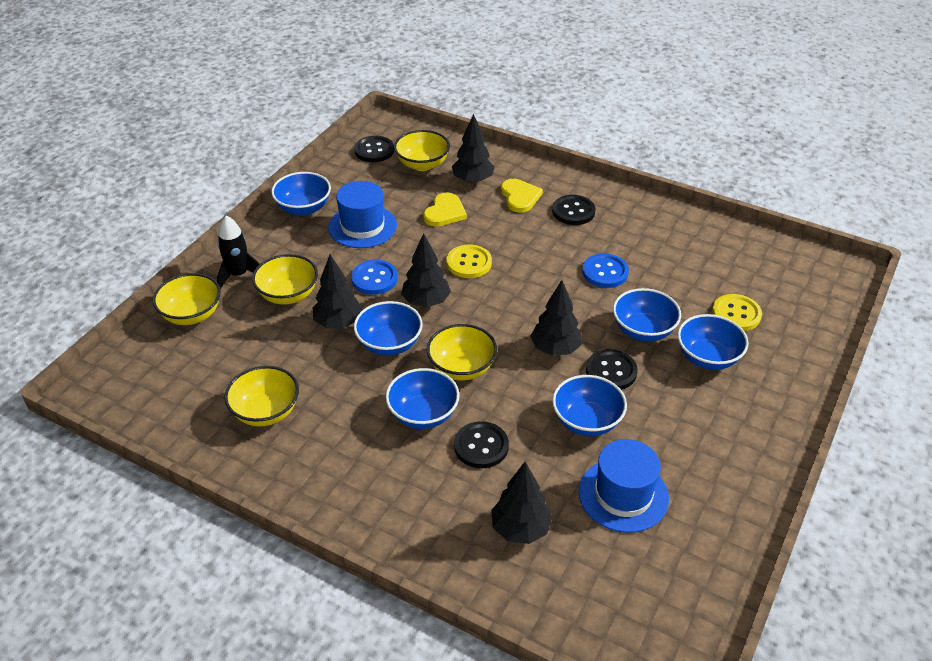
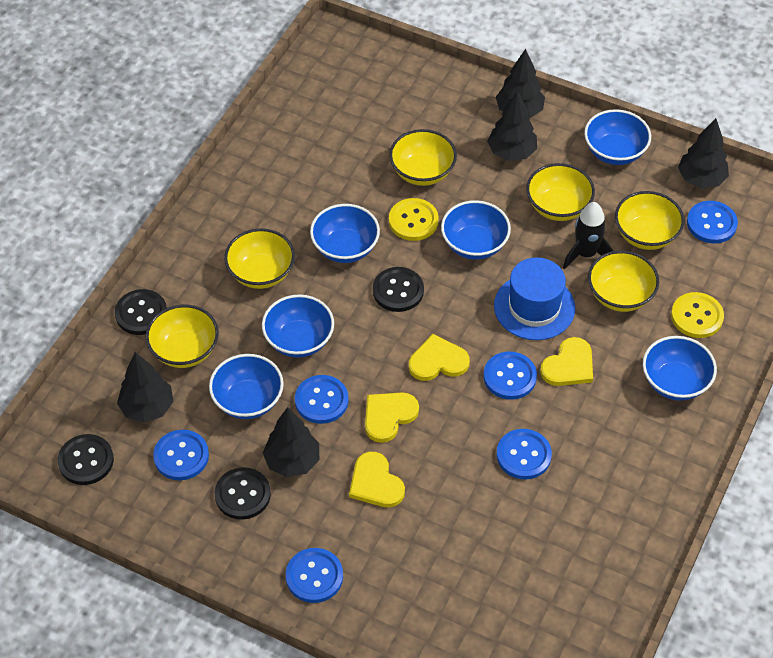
blue button: [351,260,398,295] [582,253,629,288] = 2 -> [153,430,209,480] [286,548,343,603] [295,375,349,424] [484,352,537,400] [496,429,552,479] [687,201,738,243] = 6
blue hat: [328,181,397,248] [579,439,669,533] = 2 -> [494,257,575,340] = 1
yellow bowl: [153,273,221,325] [224,366,299,426] [252,254,318,305] [394,130,450,171] [427,324,497,381] = 5 -> [146,305,219,368] [224,228,295,289] [389,129,457,186] [526,163,595,221] [588,251,659,312] [615,191,684,250] = 6
yellow heart: [423,192,467,227] [501,179,543,213] = 2 -> [349,452,405,507] [365,392,419,443] [409,334,470,381] [540,337,593,386] = 4

